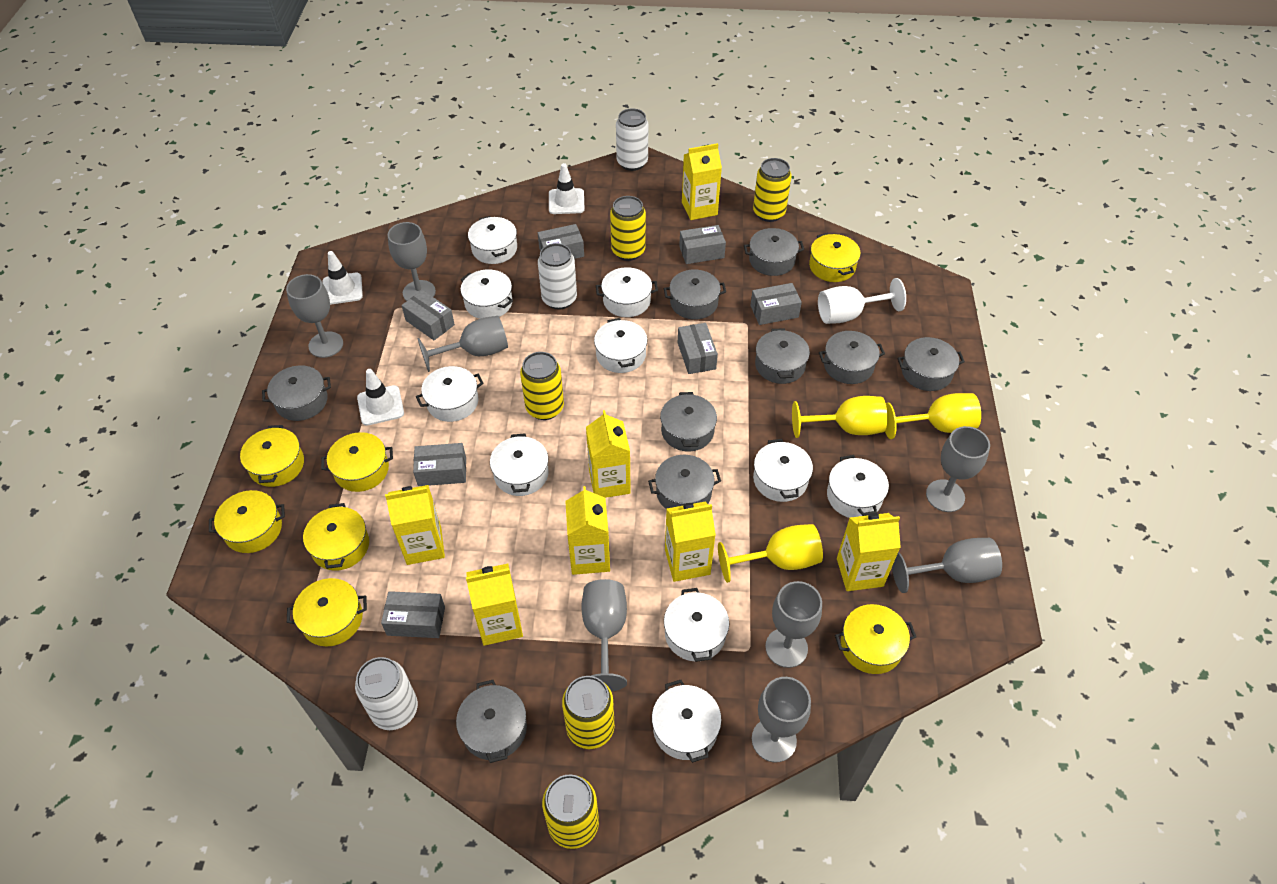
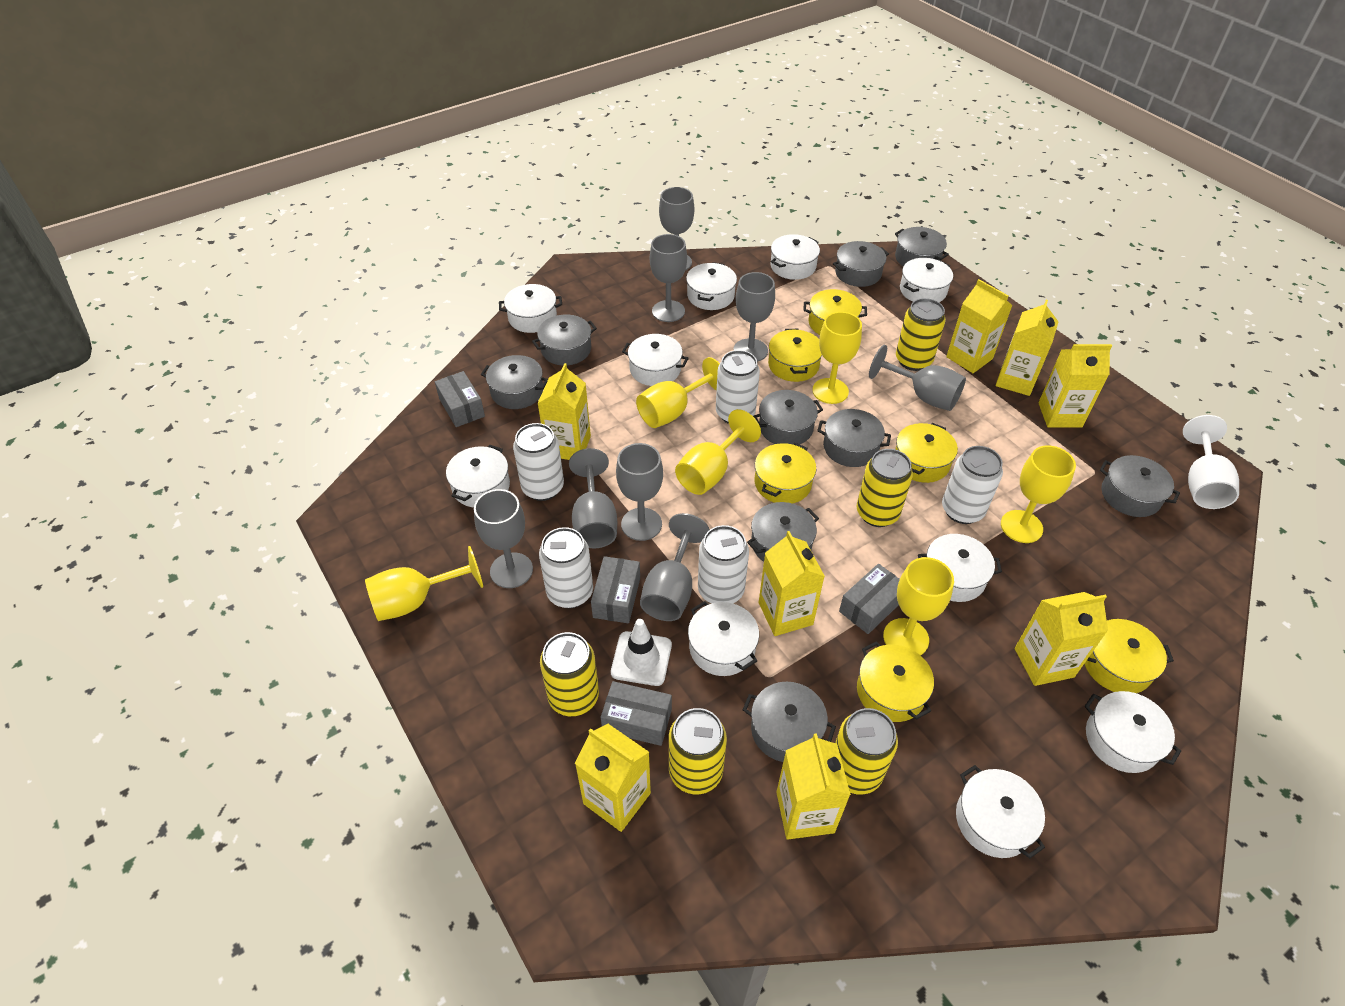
grey box: [381,591,445,638] [401,290,455,340] [413,443,466,486] [538,224,584,259] [678,323,718,374] [679,225,726,264] [750,283,802,325] = 7 -> [435,371,485,427] [591,556,640,623] [601,681,672,746] [839,564,900,634] = 4
white can: [355,657,418,730] [538,243,577,310] [616,108,648,171] = 3 -> [513,423,564,501] [539,527,593,608] [698,525,749,604] [716,350,760,424] [942,446,1003,524] = 5
white traffic cone: [323,251,363,305] [357,369,404,426] [549,163,585,214] = 3 -> [611,619,672,686] = 1
yellow carton: [385,485,445,565] [466,563,523,646] [565,486,610,575] [586,410,631,498] [665,502,716,582] [682,143,722,220] [837,513,901,591] = 7 -> [537,363,591,460] [575,724,651,832] [759,531,825,636] [776,733,851,840] [946,279,1012,373] [996,300,1058,396] [1014,592,1108,686] [1038,344,1112,427] = 8
yellow goblet: [718,524,823,583] [792,396,887,438] [885,393,981,439] = 3 -> [365,546,483,621] [636,357,720,428] [675,409,761,495] [812,312,862,404] [883,557,954,655] [1001,445,1076,543] = 6
yellow pot: [209,490,285,553] [240,425,304,487] [287,578,367,647] [303,503,369,571] [321,432,393,492] [809,233,861,282] [835,604,916,674] = 7 -> [755,443,816,504] [768,329,822,382] [803,289,867,335] [857,641,934,722] [895,423,958,483] [1085,619,1174,693] = 6

